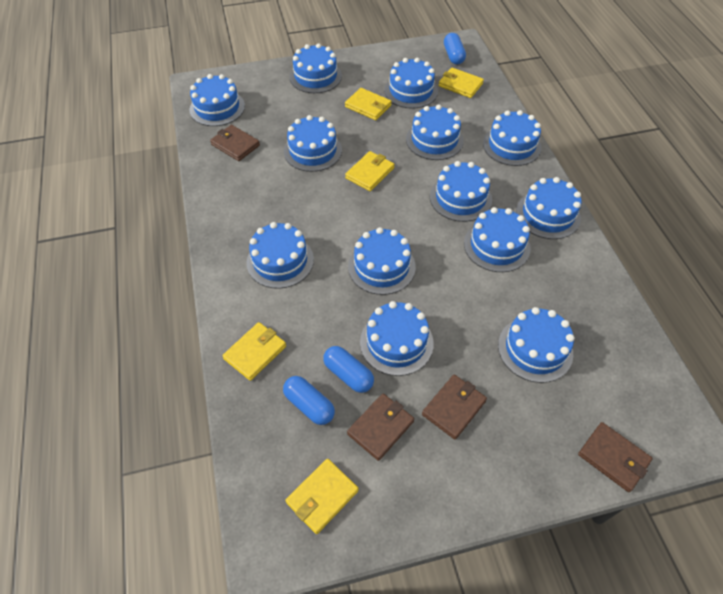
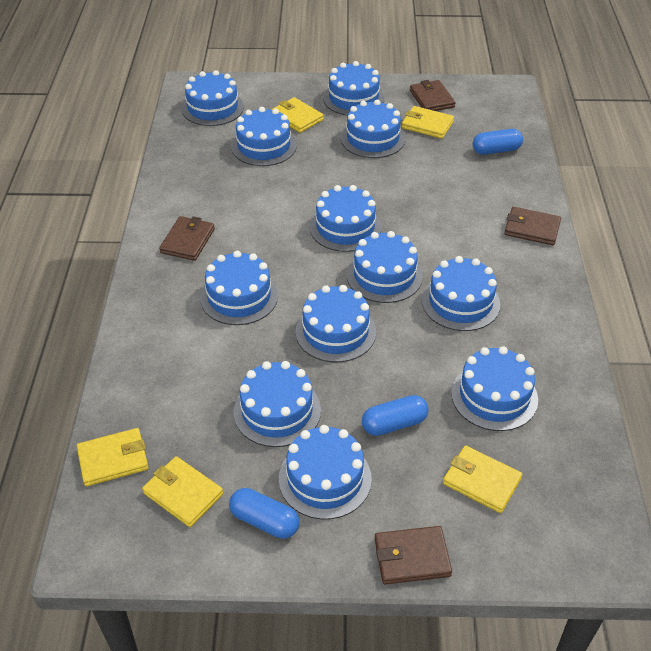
blue cake: [189,74,245,126] [247,222,314,289] [284,115,342,172] [290,43,342,93] [348,227,416,295] [360,301,434,376] [384,58,438,109] [406,105,464,160] [430,161,492,222] [464,207,531,272] [483,110,542,166] [498,307,574,383] [516,177,581,239] = 13 -> [182,70,244,126] [200,251,278,325] [231,107,297,166] [234,361,321,447] [279,425,372,519] [295,285,376,362] [309,185,382,252] [323,61,385,116] [341,100,405,158] [347,231,423,303] [421,256,500,331] [451,346,538,431] = 12

